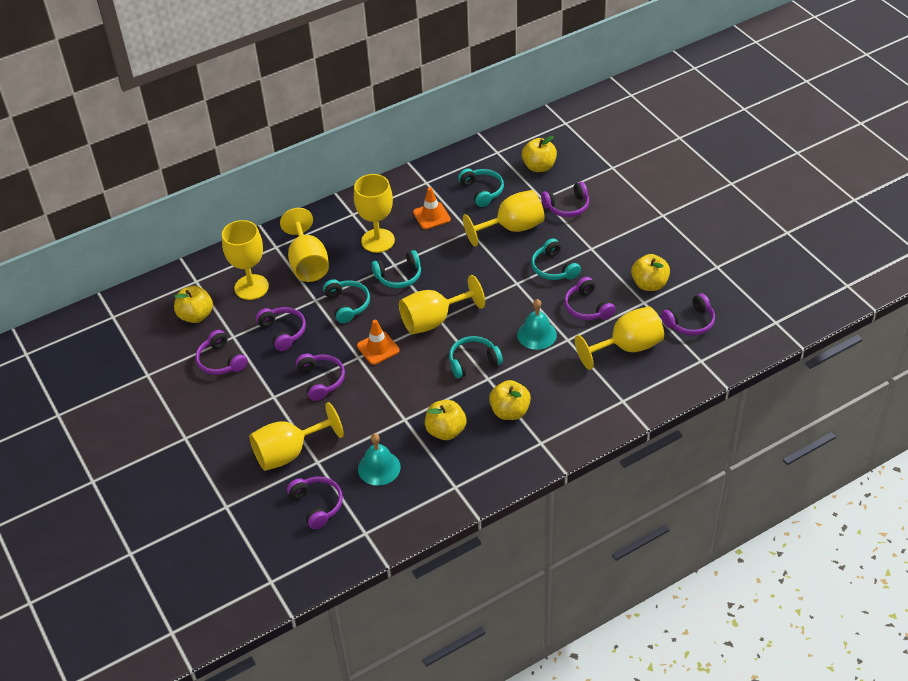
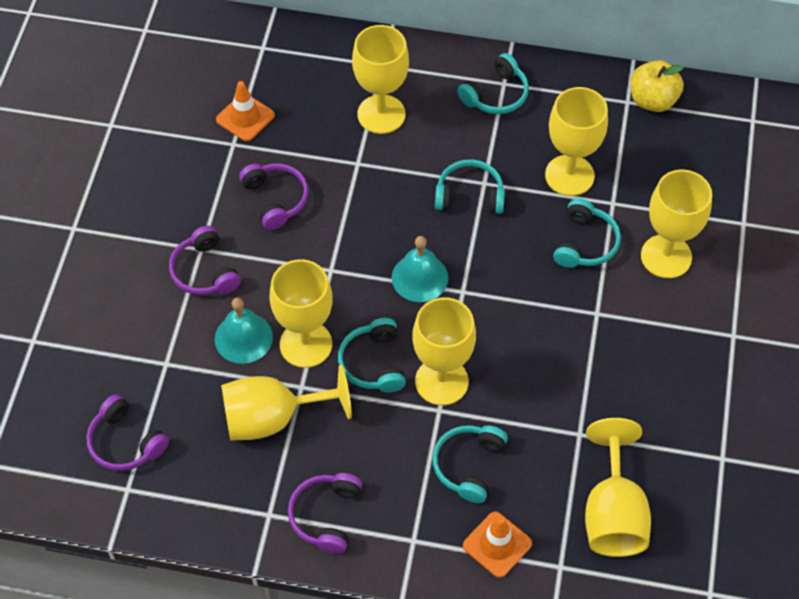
purple headphones: [195,330,248,375] [256,307,306,351] [287,476,343,529] [296,354,345,401] [541,182,589,217] [564,277,616,320] [661,293,715,336] = 7 -> [86,394,169,471] [169,226,241,295] [239,163,309,230] [288,473,362,554] = 4
yellow apple: [174,286,213,323] [425,400,466,440] [489,380,531,420] [522,136,557,172] [631,254,670,291] = 5 -> [630,60,684,112] = 1

